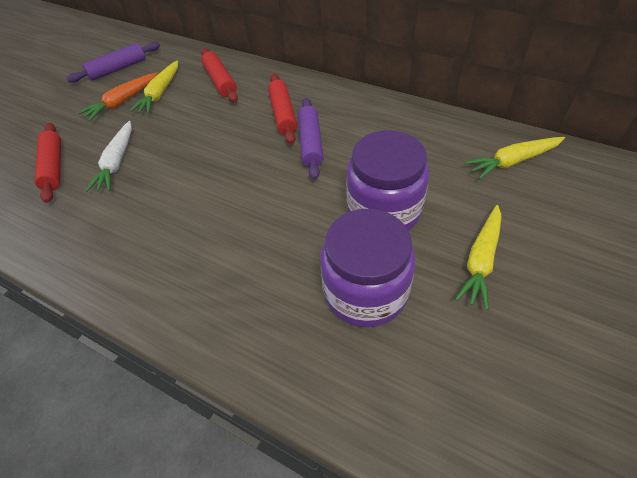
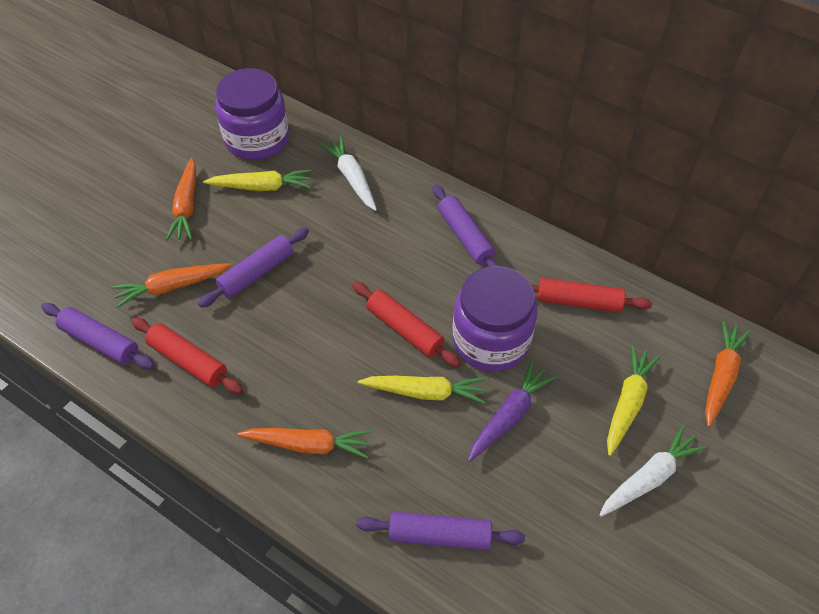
orange carrot: [78,72,158,121] = 1 -> [112,263,232,308] [166,158,196,241] [237,428,371,459] [705,321,751,427] = 4
purple carrot: none = 0 -> [468,361,556,462] = 1
purple rolling pin: [66,42,160,83] [298,98,324,180] = 2 -> [41,303,155,370] [198,228,309,308] [357,512,525,550] [433,185,499,267] = 4
white carrot: [86,121,132,192] = 1 -> [320,137,377,211] [599,426,706,517] = 2

